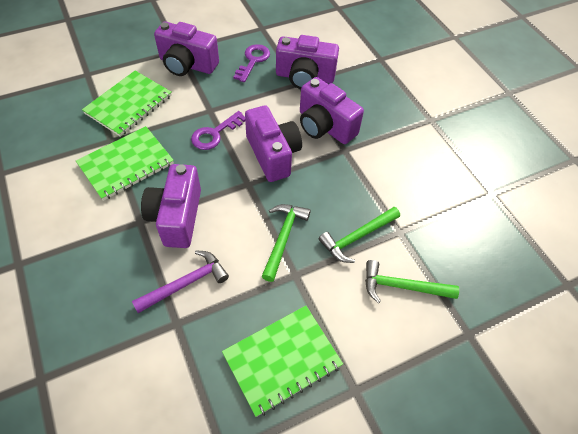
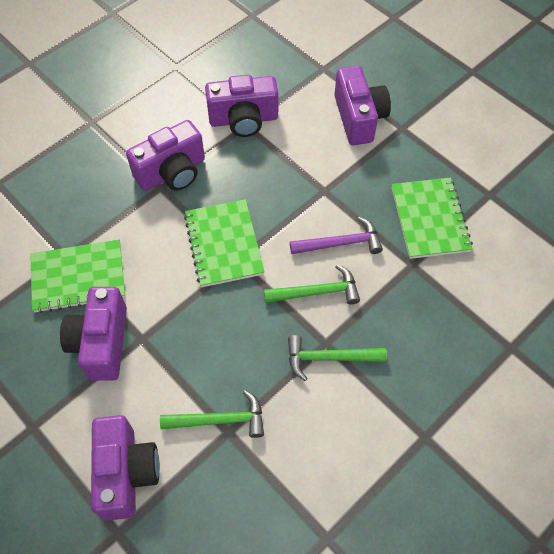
purple key: [191,111,245,150] [234,44,270,82] = 2 -> none = 0

